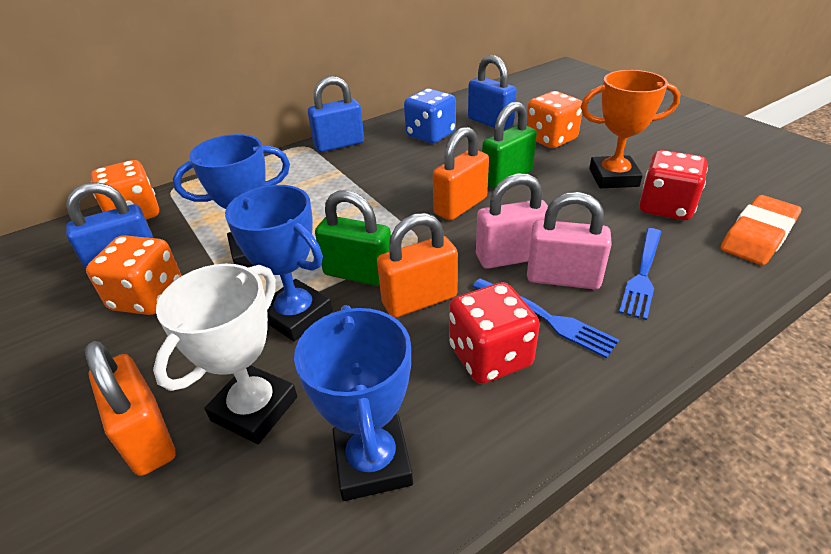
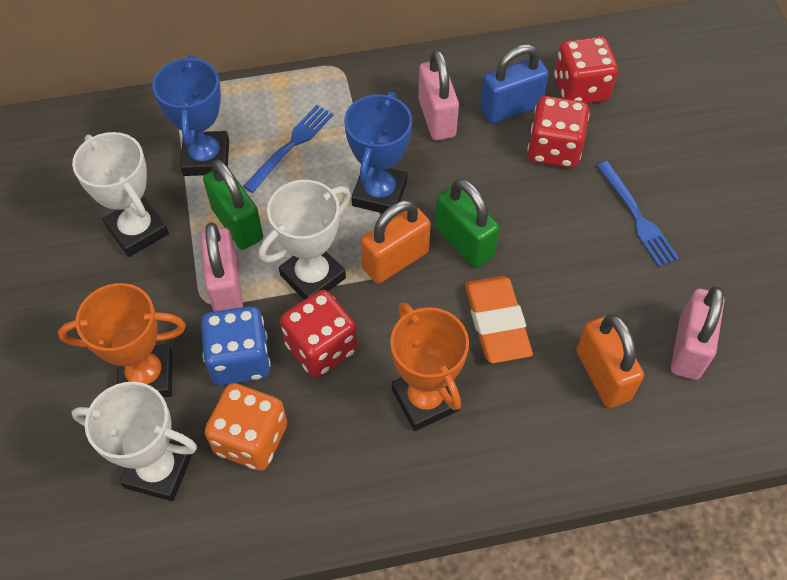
blue padlock: [66,182,154,270] [308,76,364,152] [468,55,517,130] = 3 -> [480,44,549,123] = 1
blue trophy: [173,134,290,267] [225,185,333,341] [294,305,413,501] = 3 -> [152,55,229,176] [344,92,412,213] = 2
orange dice: [86,235,182,315] [91,160,159,220] [527,91,582,148] = 3 -> [205,383,287,471] = 1
orange padlock: [85,341,176,476] [377,213,458,318] [433,127,489,220] = 3 -> [361,200,431,284] [576,314,644,408] = 2
orange trophy: [581,70,681,188] = 1 -> [58,283,186,398] [390,302,469,431] = 2
pink padlock: [476,173,548,269] [527,192,612,289] = 2 -> [201,223,243,311] [418,49,459,140] [671,286,724,380] = 3
red dice: [449,282,540,384] [639,150,708,220] = 2 -> [280,290,358,378] [527,96,589,168] [554,36,618,104] = 3
white trophy: [153,264,297,444] = 1 -> [71,382,197,501] [72,132,169,257] [259,180,351,300] = 3

